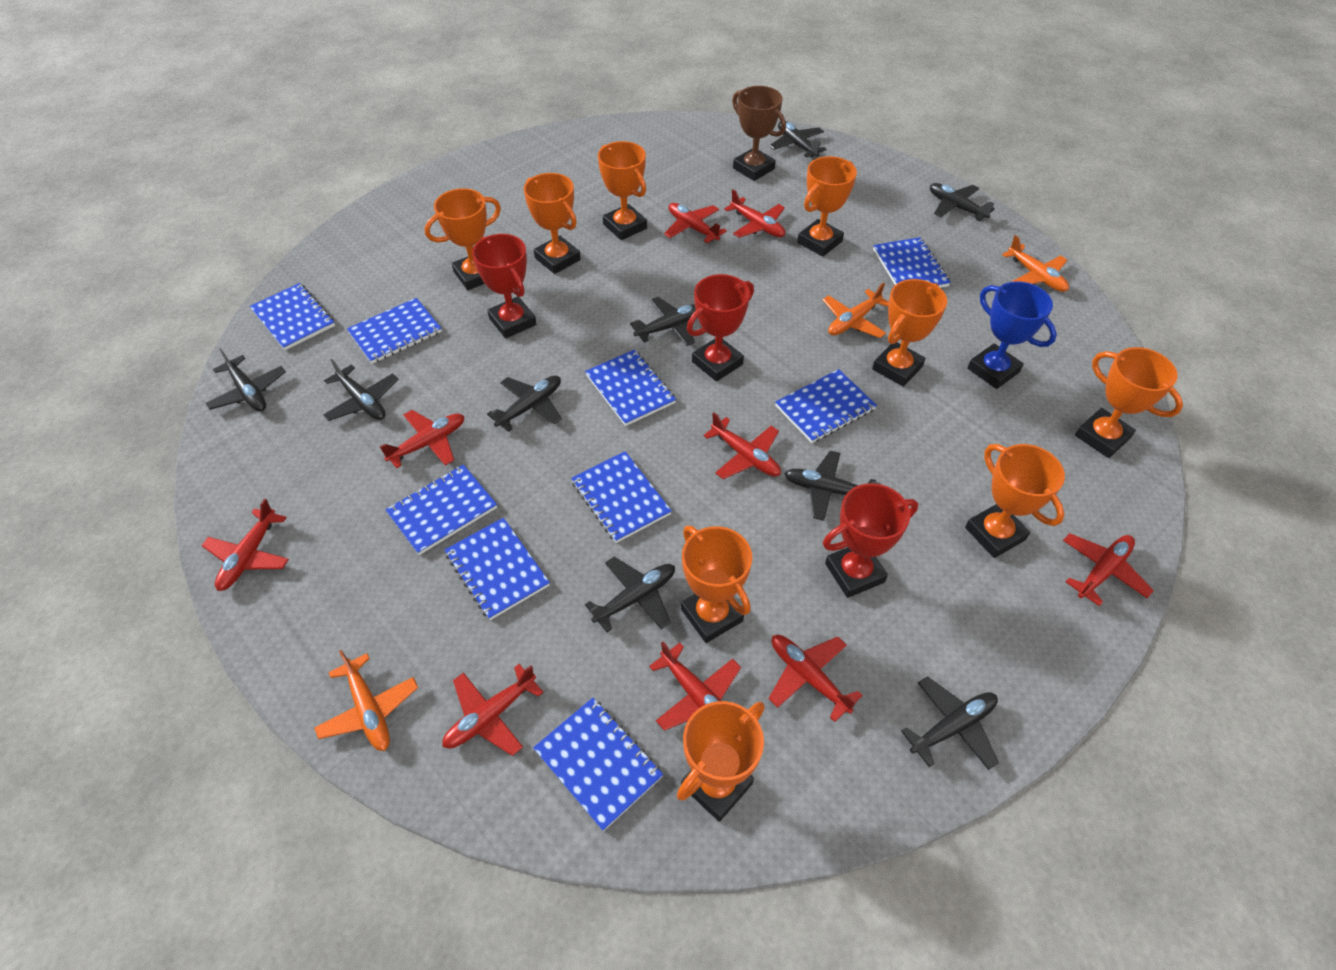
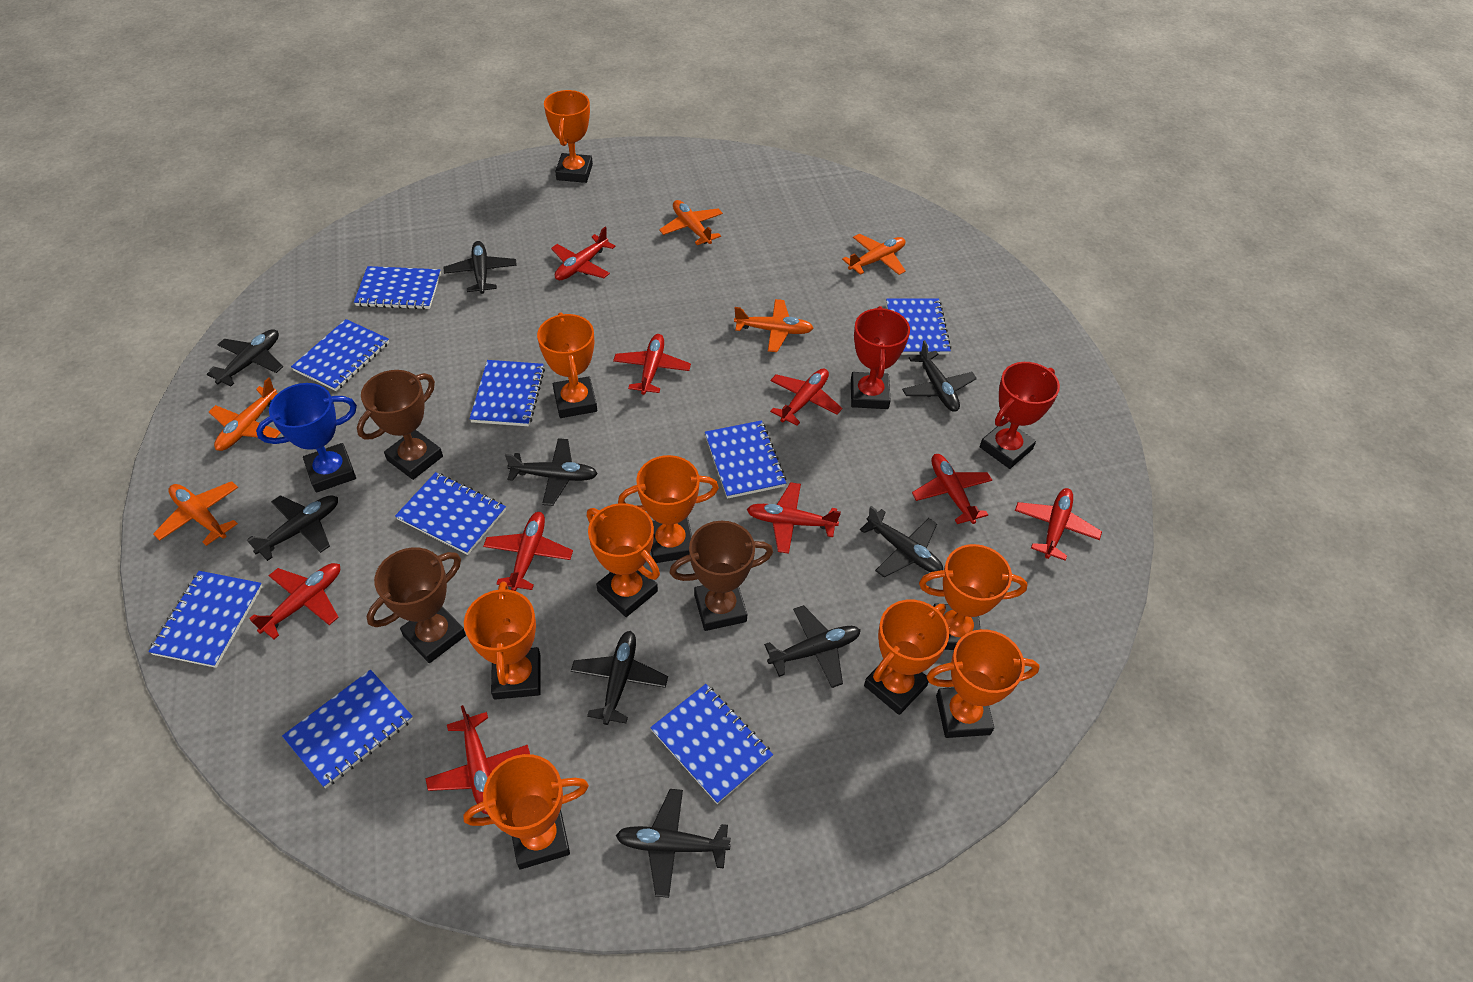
brown trophy: [732,86,786,181] = 1 -> [357,370,443,480] [367,547,466,663] [670,521,773,631] = 3
orange plane: [314,650,418,751] [823,283,889,338] [1002,235,1069,292] = 3 -> [153,481,238,546] [209,377,281,451] [659,200,723,245] [734,299,813,352] [842,234,906,275] = 5
red trophy: [472,234,536,338] [687,274,754,382] [823,483,918,598] = 3 -> [851,306,910,409] [980,362,1060,469] = 2

